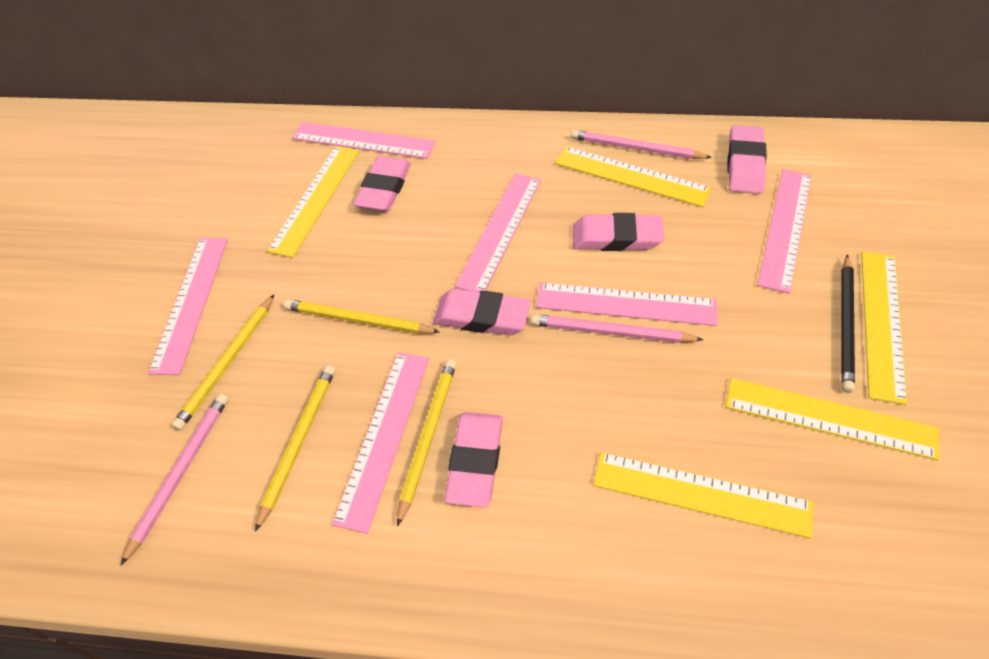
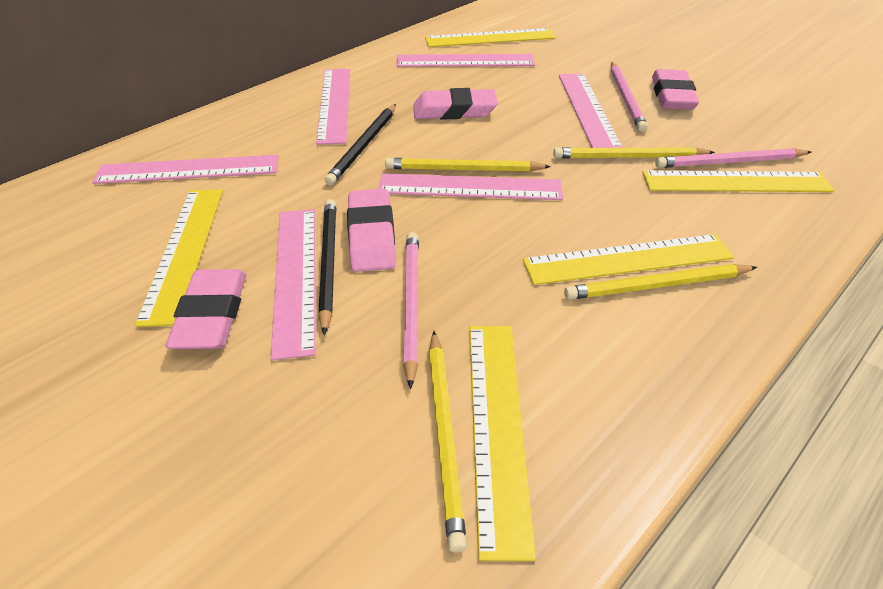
black pencil: [841,254,855,393] = 1 -> [318,199,336,335] [324,104,396,185] = 2
pink eraser: [353,156,411,212] [433,289,531,335] [444,412,503,507] [573,213,664,251] [727,125,767,194] = 5 -> [166,269,246,349] [347,189,396,272] [413,88,498,120] [652,69,699,110] = 4

